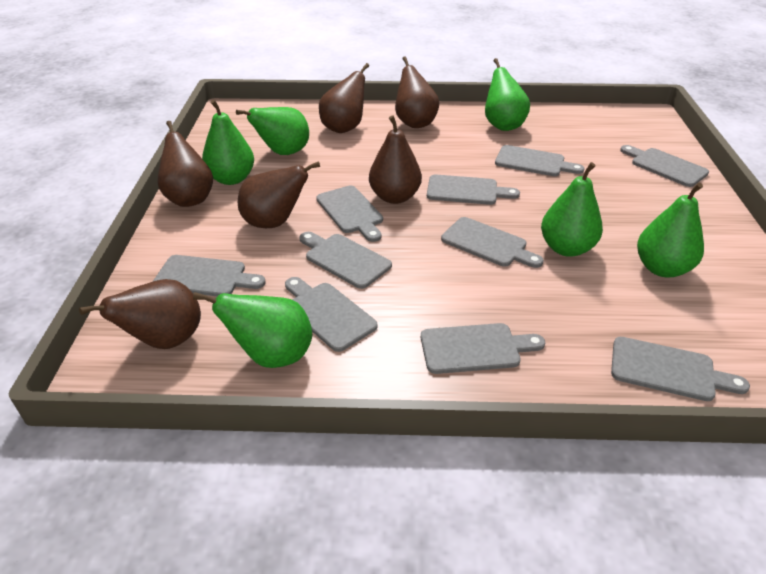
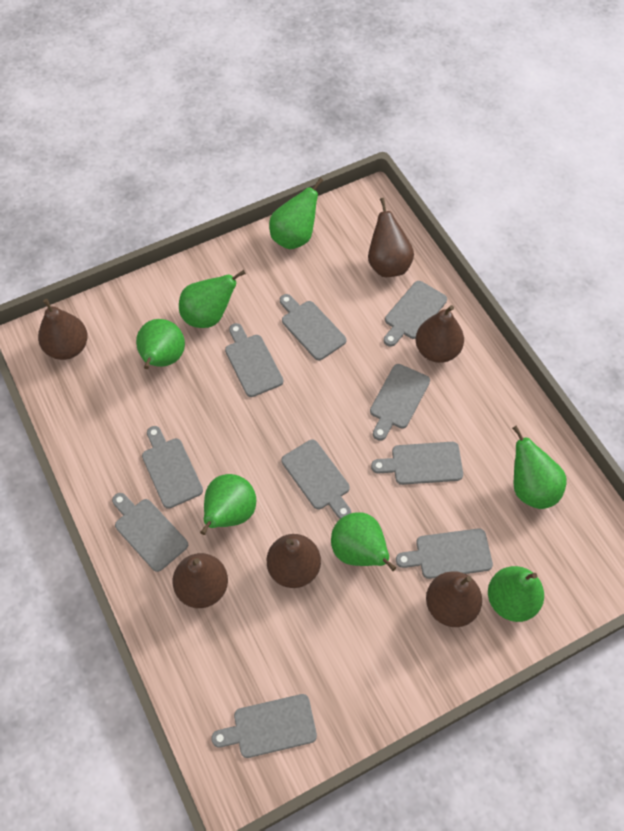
green pear: [193,292,312,368] [202,100,254,185] [236,107,309,155] [485,58,530,131] [541,162,603,257] [637,182,704,277] = 6 -> [136,319,185,369] [179,270,246,328] [200,474,256,535] [269,178,323,249] [331,512,396,571] [488,566,544,622] [512,426,567,509] = 7

